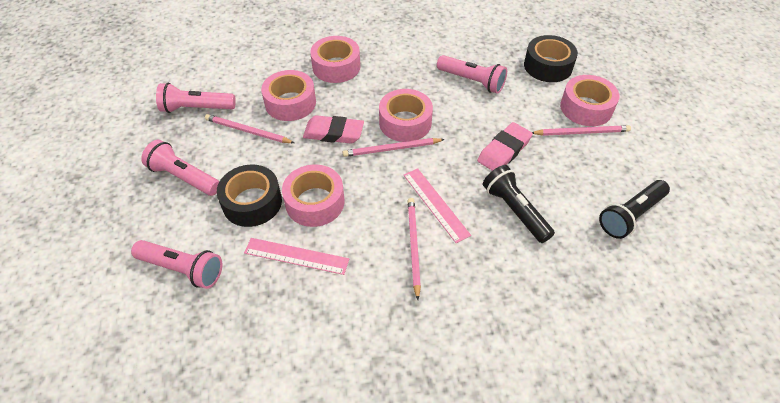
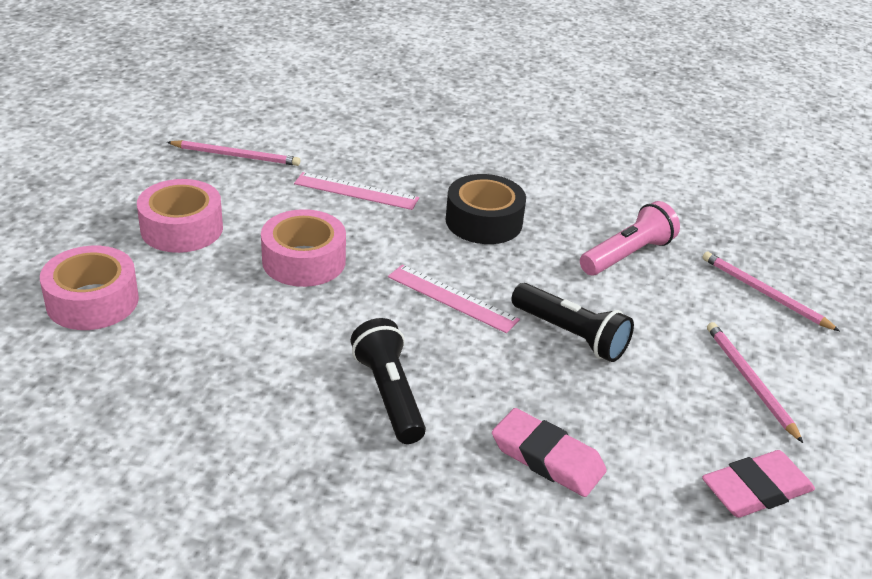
black tape: [217,164,282,227] [524,35,578,82] = 2 -> [446,174,526,244] = 1
pink flashlight: [131,240,222,289] [141,140,219,196] [156,83,236,113] [437,55,507,94] = 4 -> [580,201,680,275] = 1
pink pencil: [205,114,294,143] [343,138,445,157] [408,198,421,300] [532,125,631,136] = 4 -> [167,140,300,166] [702,252,840,331] [707,322,803,443] = 3
pink tape: [261,70,316,121] [282,165,344,227] [310,36,360,83] [379,89,433,142] [560,75,620,126] = 5 -> [40,246,139,330] [137,179,223,253] [261,209,346,287] = 3

